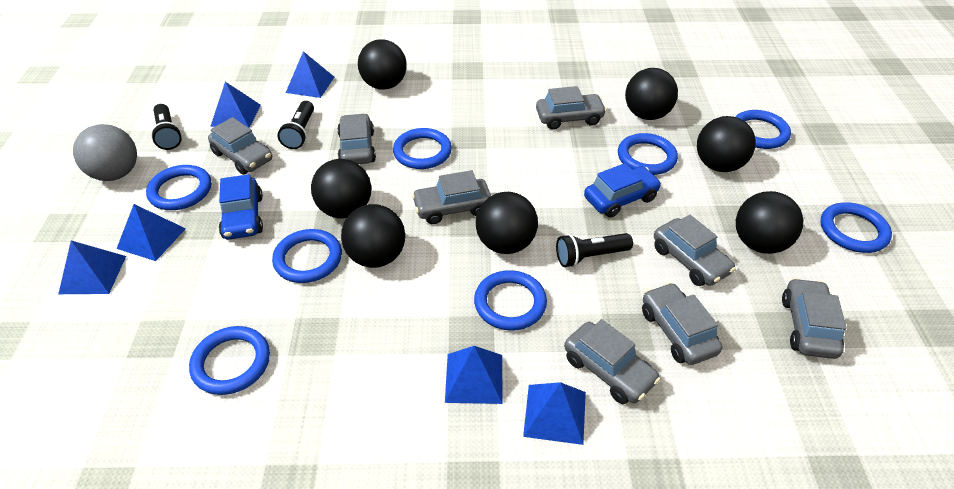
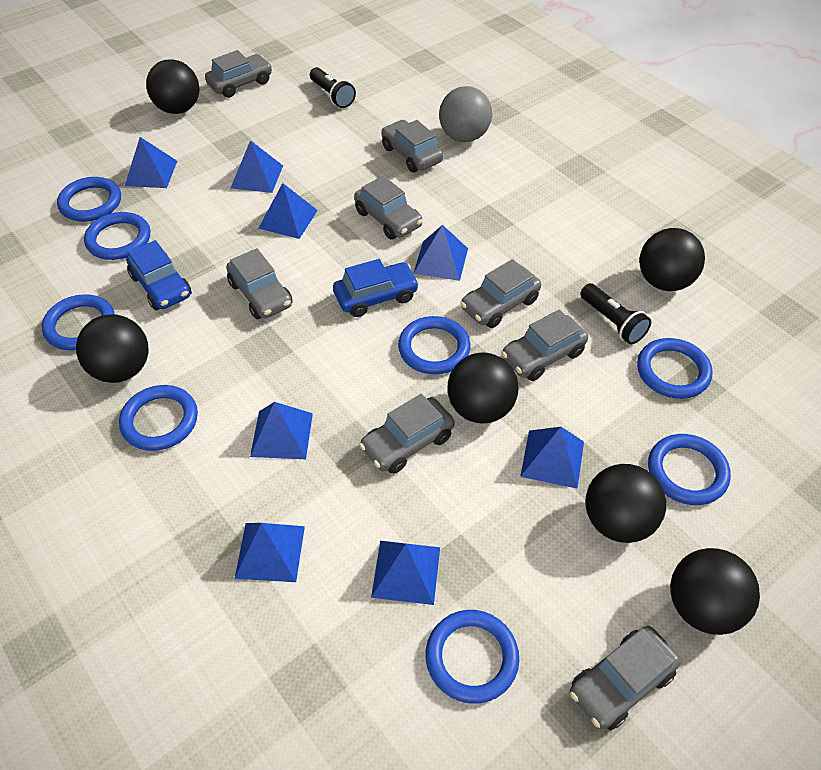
black ball: [311,159,371,218] [341,204,405,268] [358,39,407,90] [476,192,538,254] [625,68,678,120] [697,116,756,172] [736,191,803,254] = 7 -> [76,314,149,383] [146,59,200,114] [448,353,518,424] [585,464,666,543] [639,228,705,291] [670,548,760,635] = 6
black flashlight: [151,104,182,150] [277,101,314,149] [556,233,633,267] = 3 -> [310,67,356,108] [580,283,651,344] = 2
blue pyramid: [58,240,126,294] [117,204,186,261] [210,82,261,128] [286,51,334,98] [445,346,502,404] [523,382,586,445] = 6 -> [125,137,177,188] [231,140,283,193] [234,523,305,582] [250,402,313,459] [258,183,318,239] [371,541,440,605] [413,225,468,281] [520,427,584,489] = 8

